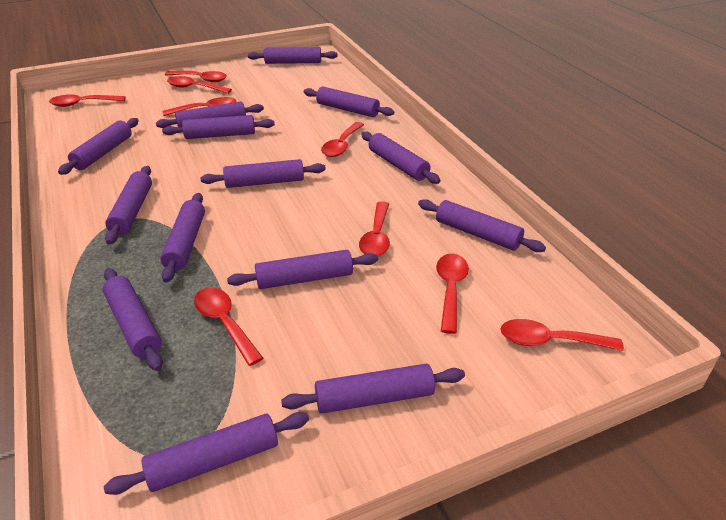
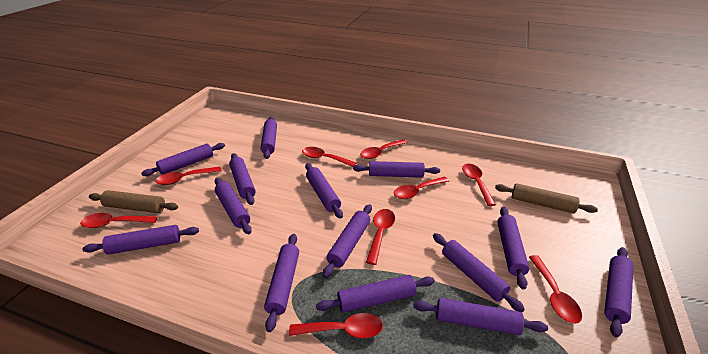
brown rolling pin: none = 0 -> [89,190,178,213] [495,183,598,213] = 2

